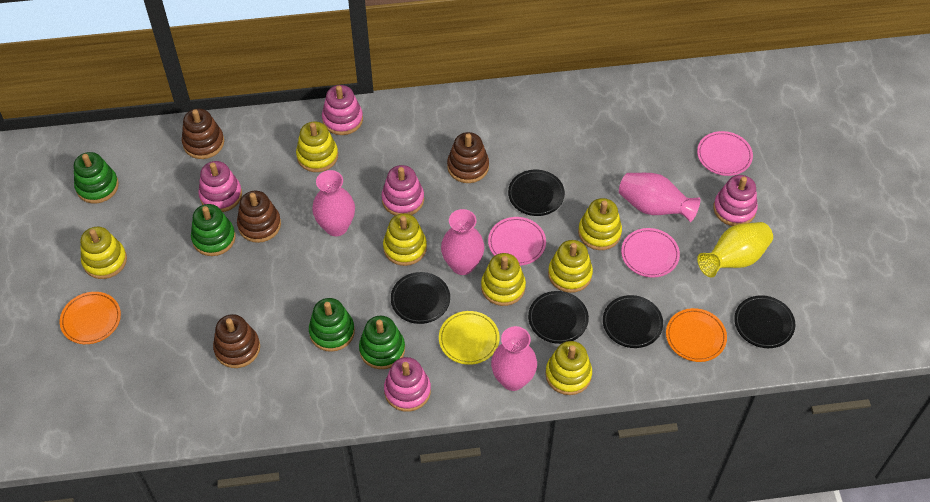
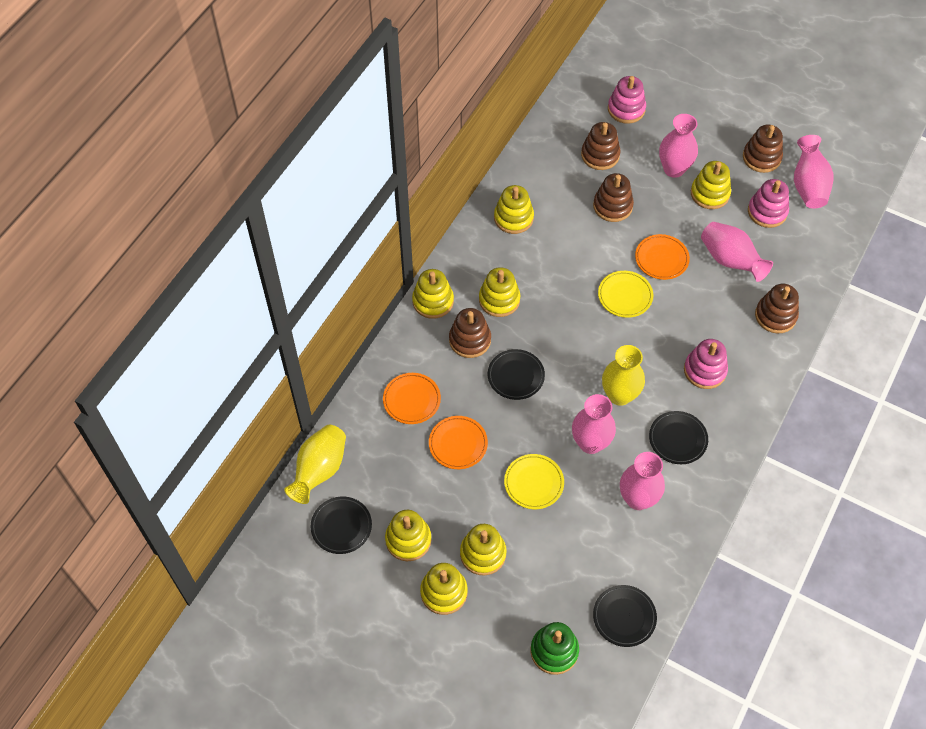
black plate: [391,272,450,324] [508,170,565,216] [528,291,589,344] [603,295,663,348] [734,295,795,348] = 5 -> [311,497,372,554] [488,349,545,400] [593,585,657,647] [649,411,708,464] = 4
brown stacking toy: [182,108,224,159] [213,314,260,368] [237,191,281,243] [447,132,489,183] = 4 -> [449,308,491,358] [581,122,621,170] [593,173,634,222] [743,125,783,173] [755,284,799,333] = 5
green stacking toy: [74,152,119,203] [191,204,236,256] [309,298,355,352] [359,316,405,369] = 4 -> [531,622,579,675] = 1
orange plate: [60,292,121,344] [666,308,727,362] = 2 -> [383,373,441,424] [429,416,488,469] [635,234,690,280] = 3
pink plate: [488,217,546,266] [621,228,680,278] [697,131,753,176] = 3 -> none = 0
pink stacking toy: [198,161,242,212] [322,85,363,135] [382,165,424,216] [384,357,431,412] [713,175,758,226] = 5 -> [608,76,646,124] [684,339,728,389] [748,179,789,228] = 3
pink vase: [312,170,355,236] [441,209,485,275] [491,326,537,391] [619,173,701,222] = 4 -> [572,394,616,454] [620,452,665,510] [659,114,698,178] [701,222,773,282] [794,135,834,208] = 5
yellow plate: [439,311,500,365] = 1 -> [504,454,564,509] [598,271,653,318] = 2
yellow vase: [697,222,773,278] = 1 -> [284,425,346,504] [602,345,645,406] = 2

